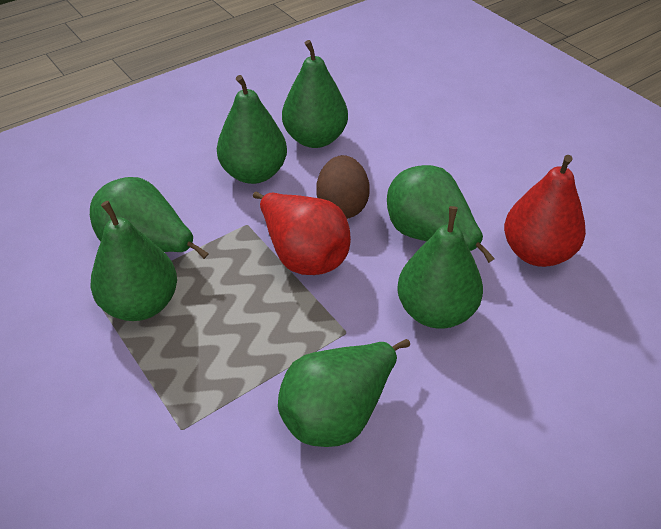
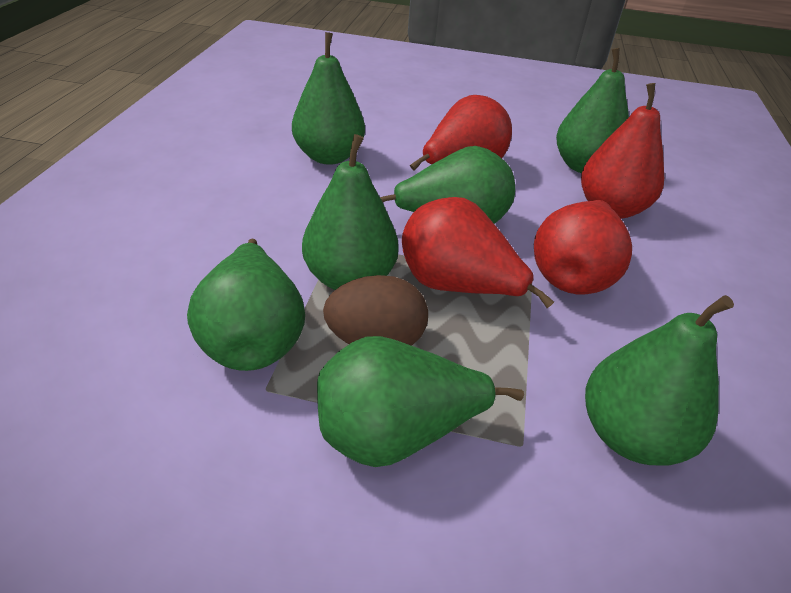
red pear: [253,192,351,275] [504,155,586,267] = 2 -> [402,197,554,308] [410,95,512,171] [534,200,632,295] [581,83,664,219] = 4

